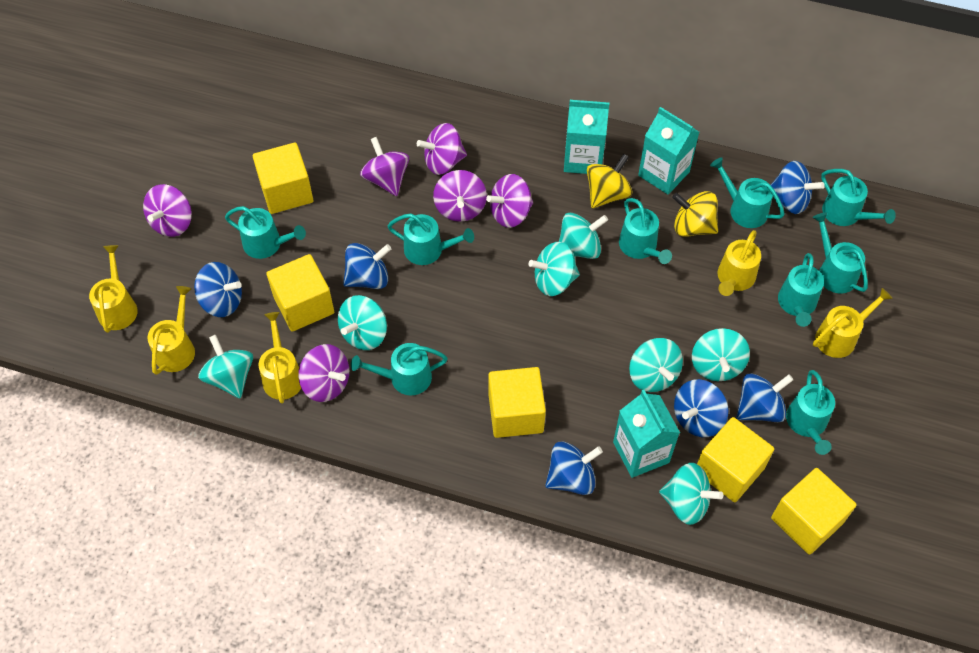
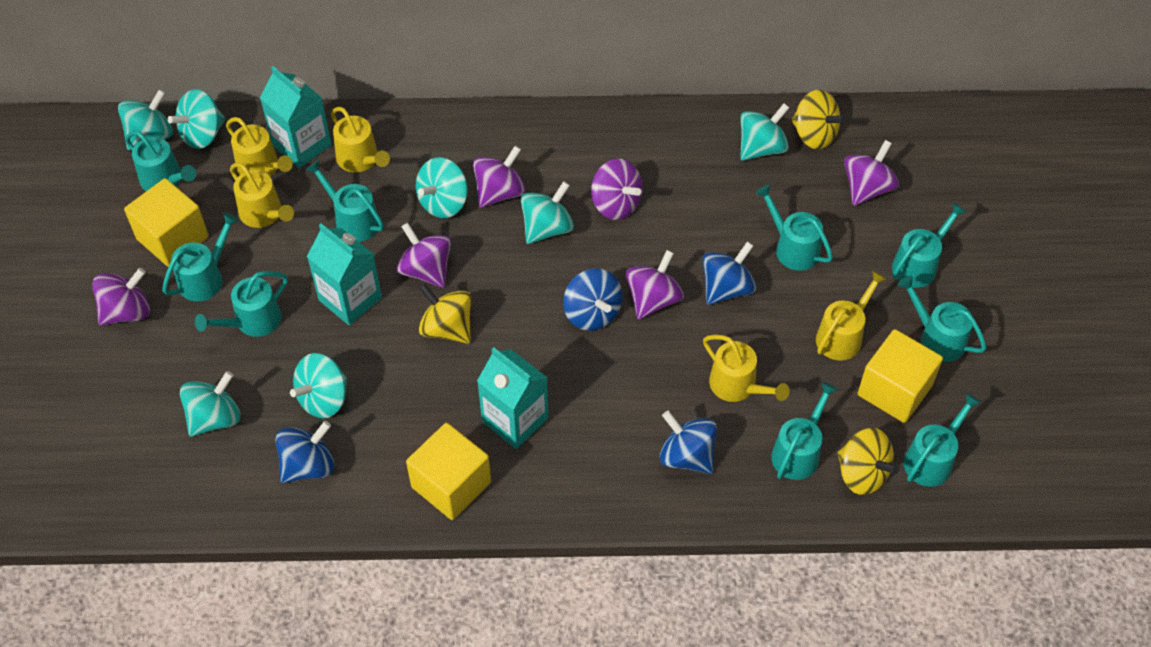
blue spinning top: [194,262,242,317] [343,243,391,289] [545,442,603,495] [674,379,729,437] [736,373,794,422] [771,161,825,214] = 6 -> [275,421,335,483] [563,268,622,331] [660,411,717,474] [702,242,757,305] = 4
yellow cube: [253,143,313,214] [266,254,334,332] [488,367,546,438] [697,417,774,502] [771,468,857,555] = 5 -> [124,178,209,267] [406,423,491,520] [858,329,943,423] = 3
yellow spinning top: [587,154,632,208] [672,191,718,237] = 2 -> [419,283,471,344] [792,90,846,149] [837,428,899,495] = 3

